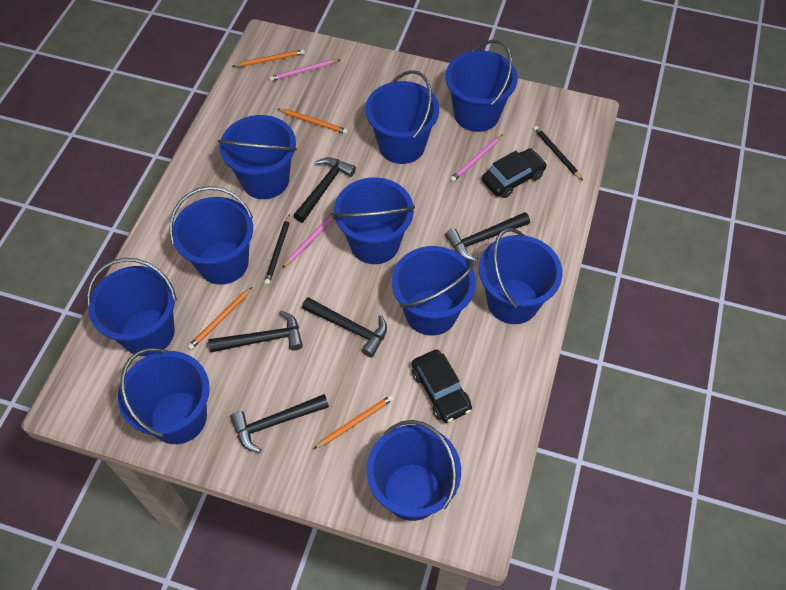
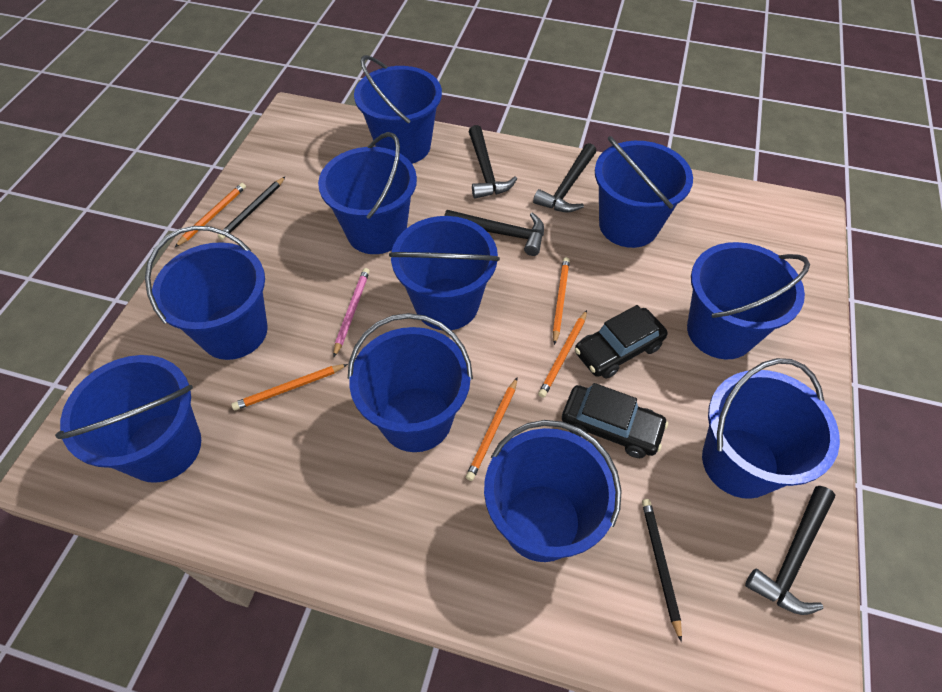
black hammer: [208,311,303,353] [230,394,329,453] [293,157,356,222] [302,297,387,357] [445,212,530,261] = 5 -> [444,210,544,256] [468,125,517,198] [533,143,597,212] [745,486,835,615] = 4
orange pencil: [188,287,252,350] [233,50,305,67] [278,109,348,134] [313,395,394,449] = 4 -> [175,183,246,247] [231,364,348,410] [466,377,518,481] [538,310,587,398] [552,257,570,345] = 5
pink pencil: [269,59,341,81] [282,211,335,268] [450,134,503,182] = 3 -> [334,268,370,357] = 1

